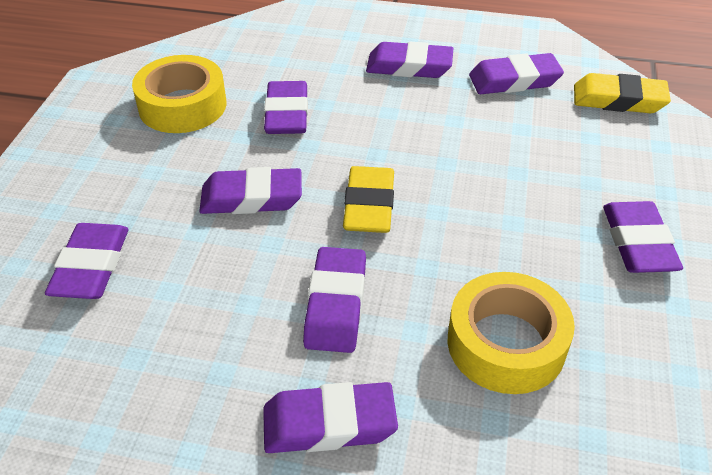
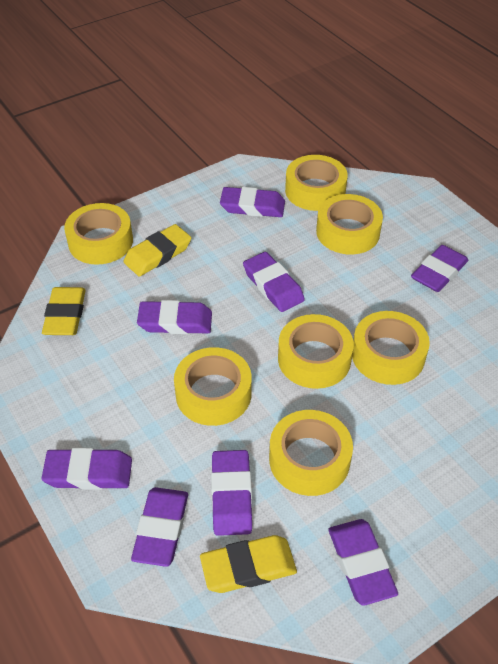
yellow eraser: [343,166,394,233] [574,73,671,113] = 2 -> [42,287,86,335] [123,224,191,276] [200,535,297,593] = 3
yellow tape: [132,55,227,133] [448,272,575,394] = 2 -> [64,203,133,265] [174,347,252,426] [269,410,353,496] [278,314,354,389] [285,155,348,211] [316,194,383,254] [352,311,430,385] = 7

